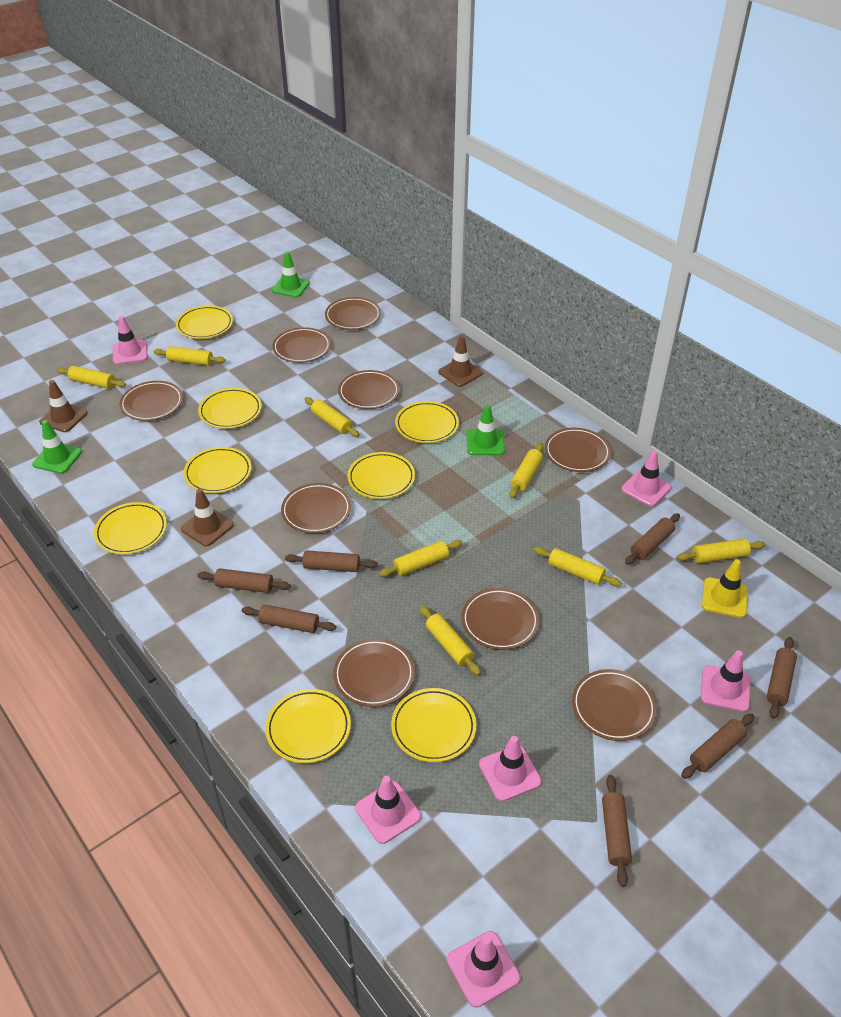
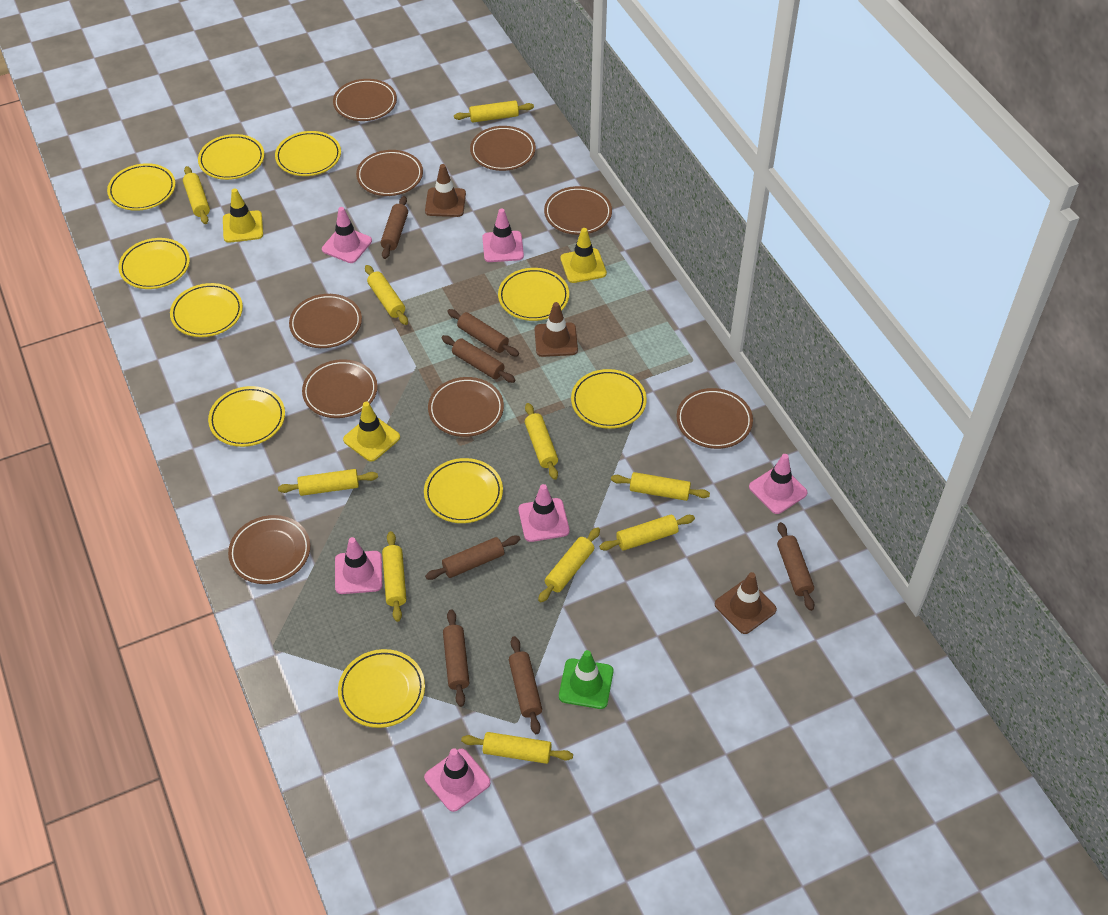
green traffic cone: [32,420,82,474] [272,251,310,297] [467,405,505,455] = 3 -> [559,650,613,709] = 1
yellow plate: [94,502,167,555] [176,306,233,339] [184,447,252,493] [198,388,262,429] [265,689,351,763] [348,452,415,499] [391,688,476,762] [395,401,459,443] = 8 -> [107,163,175,211] [119,238,190,289] [170,283,243,337] [198,134,264,180] [208,386,285,447] [275,131,341,176] [338,649,425,728] [424,458,503,523] [498,268,569,321] [571,369,647,429] = 10
yellow rolling pin: [57,366,126,389] [154,346,226,366] [305,397,359,437] [379,540,462,577] [420,606,481,675] [509,443,543,498] [534,547,621,586] [677,538,765,564] = 8 -> [183,166,210,224] [278,469,378,496] [365,265,408,325] [382,531,406,622] [454,100,534,122] [461,732,573,764] [525,403,558,480] [538,527,600,602] [599,515,695,551] [611,472,710,501] = 10
yellow traffic cone: [702,559,748,618] = 1 -> [223,188,263,243] [343,402,400,462] [560,228,607,283] = 3

